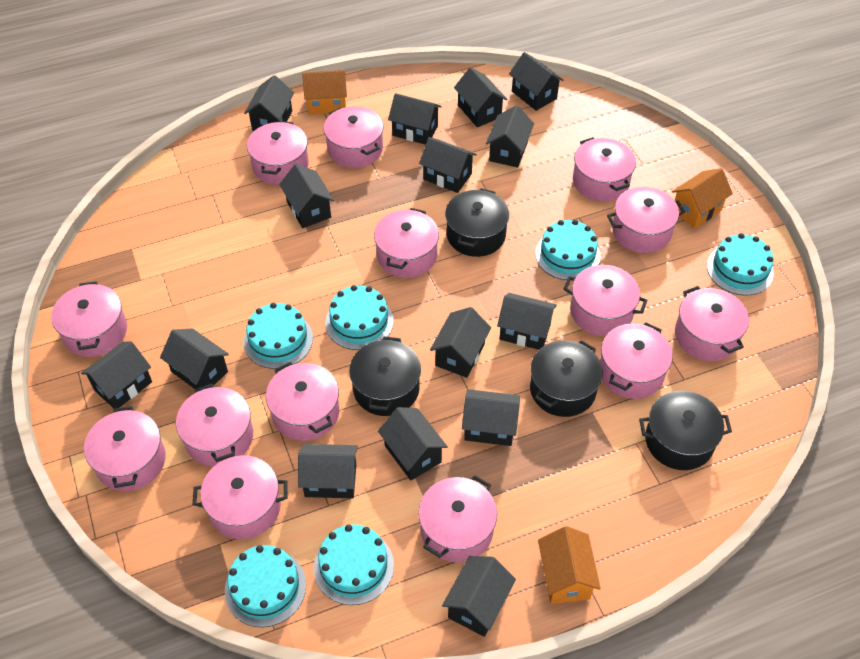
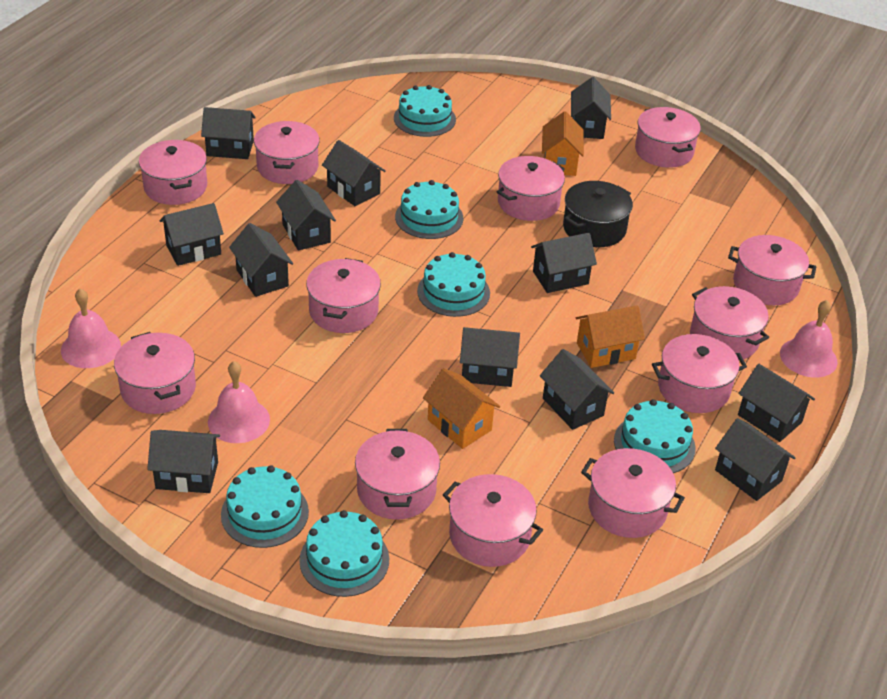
black house: [81,341,152,409] [160,328,229,389] [244,75,294,131] [279,164,334,228] [298,444,358,498] [378,407,448,481] [388,93,442,145] [419,137,477,193] [430,307,491,378] [442,556,516,637] [454,67,507,127] [462,389,520,446] [486,105,534,168] [497,293,557,350] [509,52,564,111] = 15 -> [147,430,220,493] [159,203,224,266] [201,107,256,159] [229,223,293,297] [276,180,336,251] [322,140,386,206] [460,327,520,387] [531,233,597,293] [540,349,614,430] [571,77,611,139] [715,418,796,501] [738,364,815,442] = 12
black pot: [349,336,421,416] [445,188,509,257] [530,340,603,417] [639,391,732,470] = 4 -> [563,181,633,247] = 1
pink bell: none = 0 -> [61,288,121,368] [208,361,270,443] [780,300,837,378] = 3
pink pot: [51,281,127,357] [84,406,166,491] [176,384,253,466] [193,455,288,539] [247,121,309,185] [266,362,339,441] [324,106,383,168] [374,208,439,278] [418,475,497,563] [564,265,648,336] [573,137,636,202] [600,323,673,399] [607,187,685,253] [675,286,749,361] = 14 -> [114,332,196,414] [139,140,207,205] [254,121,320,184] [306,258,381,333] [355,429,440,520] [443,474,543,567] [497,156,565,221] [581,448,685,538] [635,107,701,168] [652,334,747,413] [690,286,769,360] [728,235,816,305] = 12

